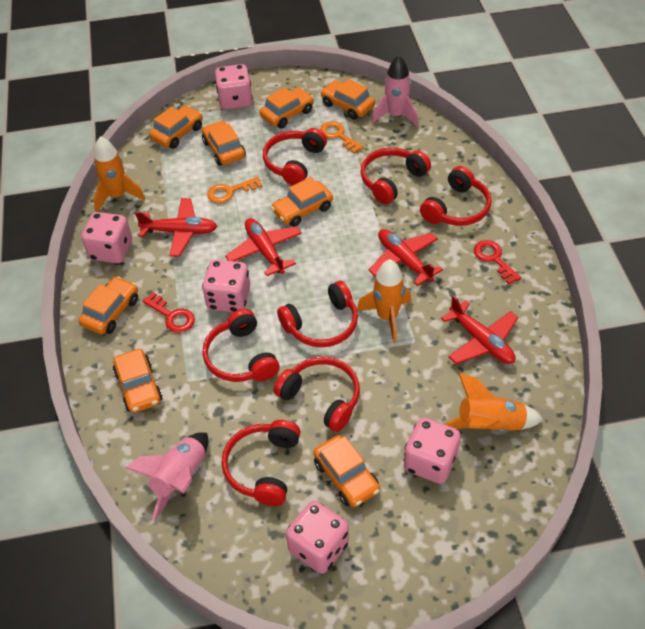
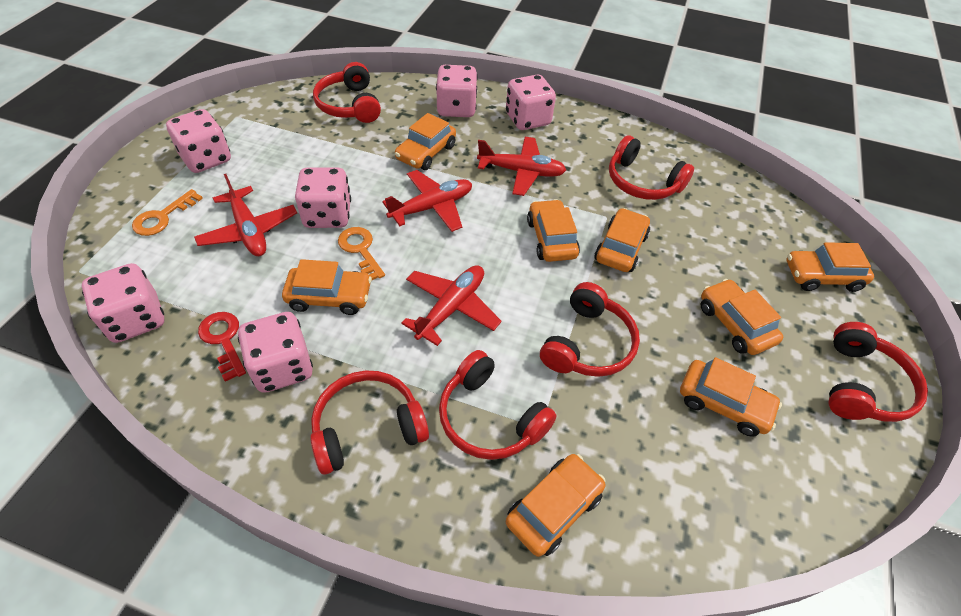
orange rocket: [93,136,145,212] [357,259,411,343] [445,373,544,432] = 3 -> none = 0
pink dice: [81,212,132,263] [202,260,250,312] [215,64,253,110] [286,500,349,574] [404,418,461,484] = 5 -> [82,263,164,343] [166,109,231,173] [238,312,313,393] [295,167,351,228] [436,65,478,117] [506,75,556,130] = 6
pink rocket: [125,432,208,521] [372,55,419,127] = 2 -> none = 0
red headphones: [202,309,280,382] [222,420,300,506] [263,128,327,185] [274,356,360,432] [277,281,358,347] [361,147,431,204] [420,166,492,226] = 7 -> [310,370,429,474] [313,62,381,123] [439,350,557,460] [540,282,640,377] [609,135,694,200] [828,322,928,422] = 6
red key: [142,292,195,333] [474,240,521,284] = 2 -> [198,312,246,382] = 1

